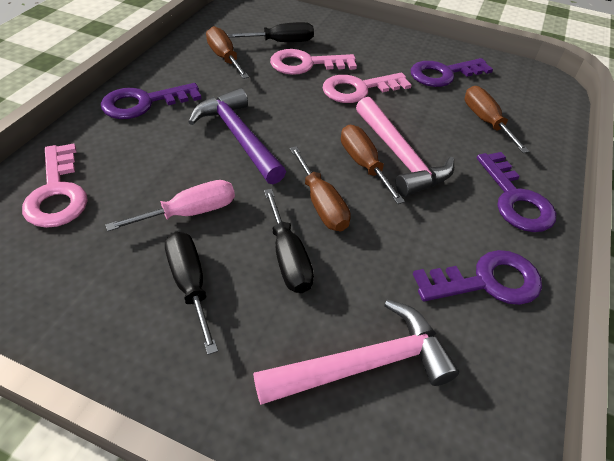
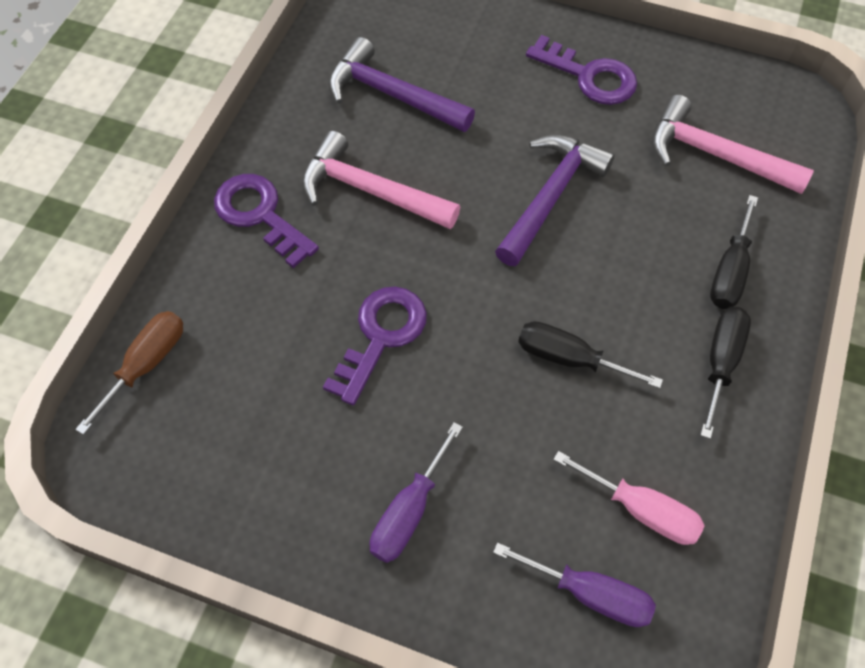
brown screwdriver: [206,26,249,79] [290,146,351,231] [341,125,405,204] [465,86,529,153] = 4 -> [75,311,183,435] = 1
pink key: [22,144,88,228] [270,49,357,75] [323,73,412,103] = 3 -> none = 0
purple hammer: [189,88,286,184] = 1 -> [328,37,475,132] [495,134,615,266] = 2
purple key: [101,83,201,119] [411,58,493,87] [413,250,542,305] [477,152,556,232] = 4 -> [214,174,319,268] [323,287,427,405] [526,35,637,105] = 3
purple screwdriver: none = 0 -> [370,422,463,563] [493,543,656,627] = 2

